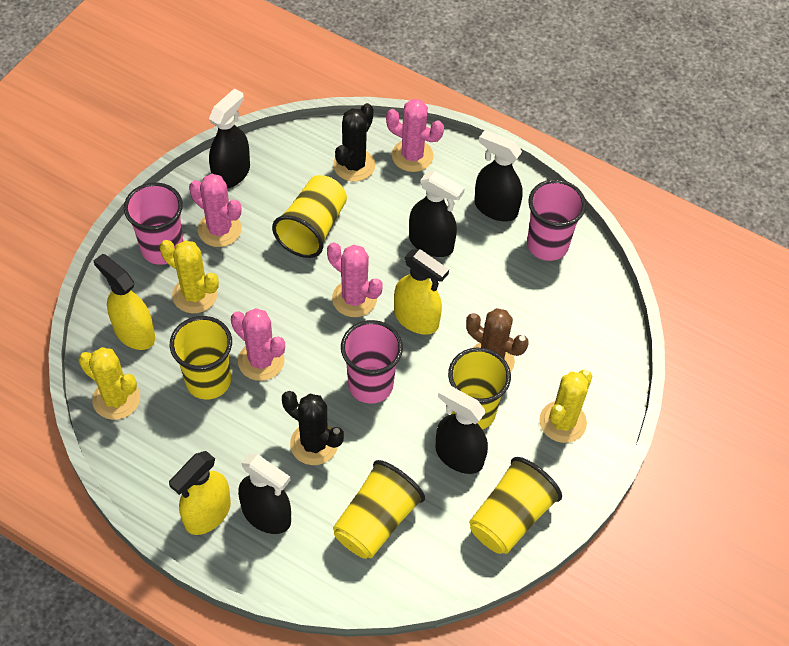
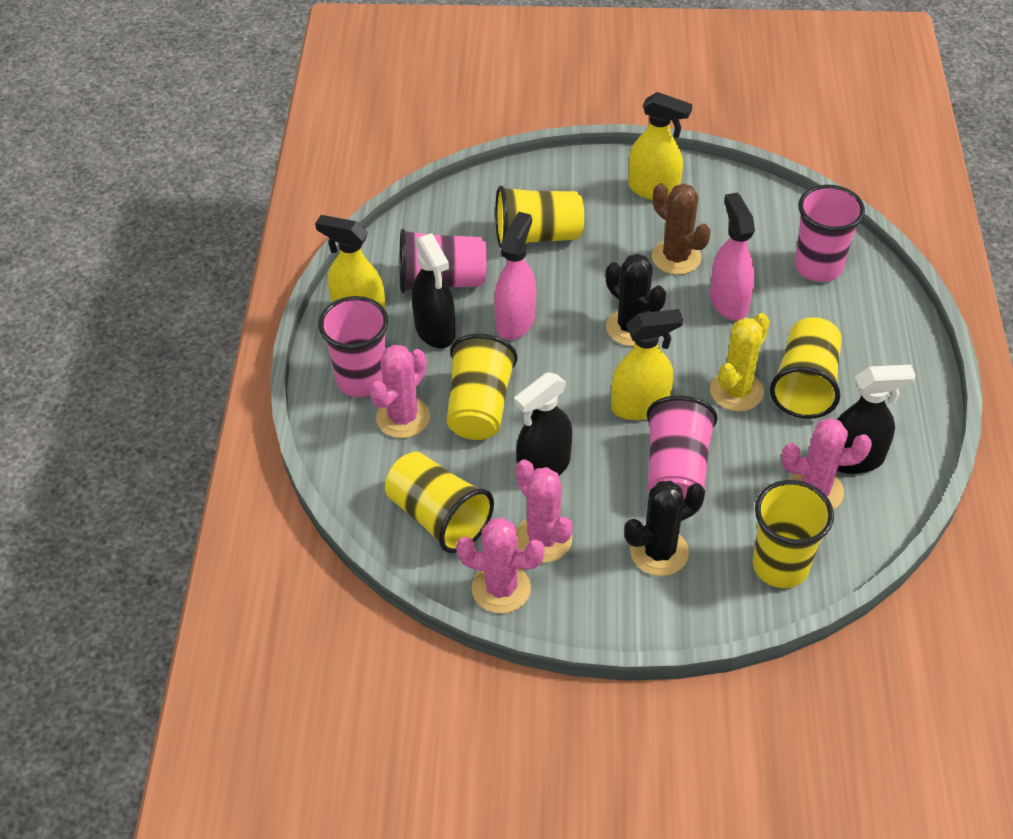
black spray bottle: [209,88,250,189] [238,453,291,534] [409,171,465,257] [435,384,488,474] [474,130,523,221] = 5 -> [412,233,455,348] [514,372,572,475] [837,365,916,474] = 3
pink cup: [124,182,183,265] [341,320,403,404] [527,179,586,261] = 3 -> [318,296,388,397] [400,229,487,293] [647,395,718,499] [795,185,865,282] = 4
pink spray bottle: none = 0 -> [494,212,536,340] [710,192,755,320] = 2
yellow cactus: [78,347,140,420] [160,240,219,313] [539,370,592,443] = 3 -> [710,313,770,411] = 1

